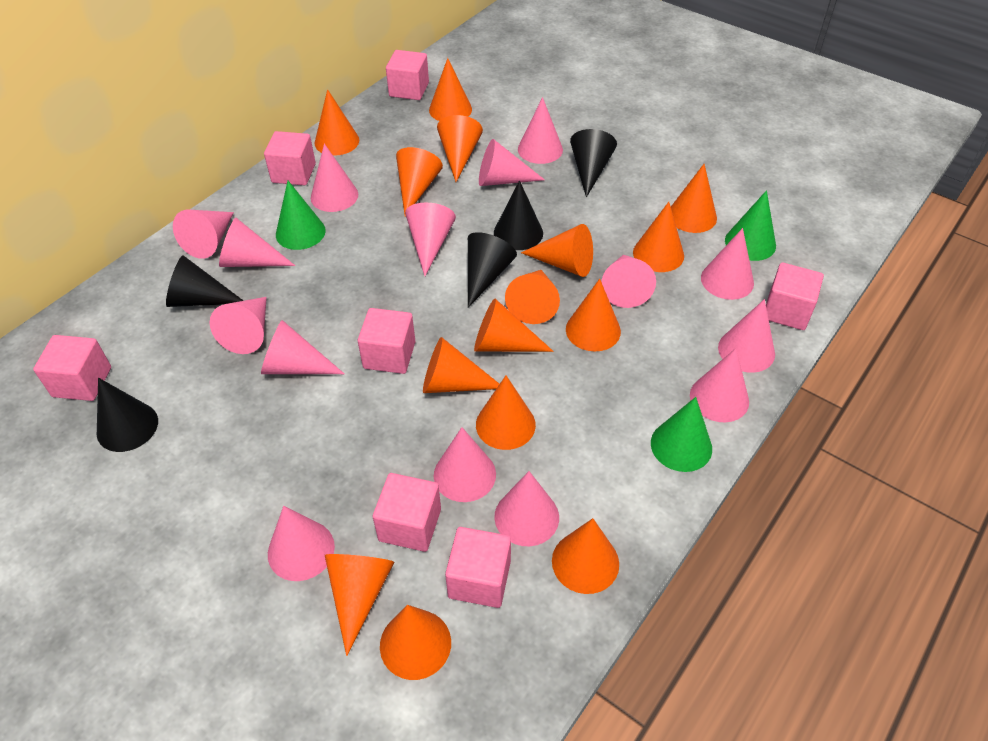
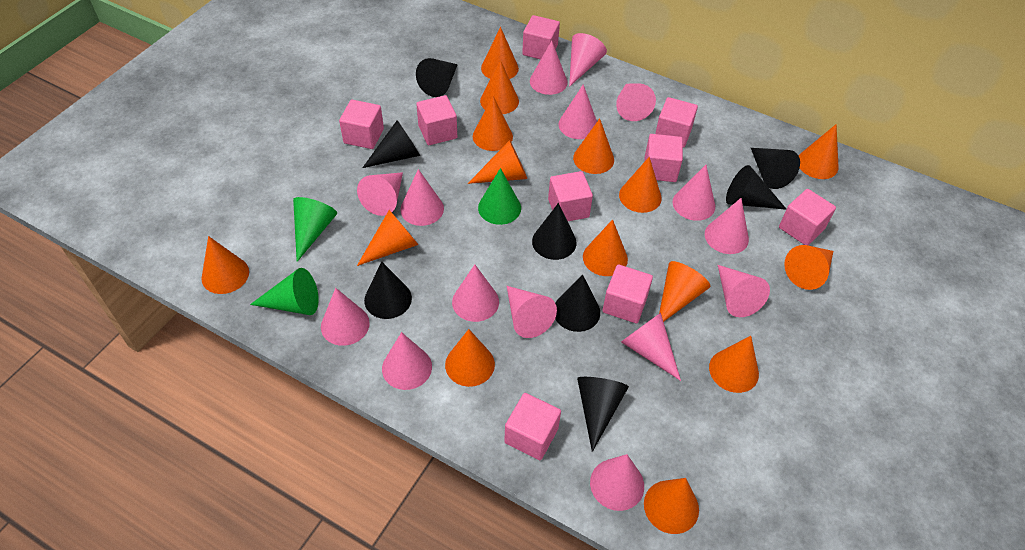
black cone: [97,378,158,452] [166,255,243,307] [468,232,517,308] [494,180,543,250] [570,129,617,197] = 5 -> [362,120,420,168] [364,261,412,319] [416,58,458,97] [532,203,577,260] [555,274,600,332] [577,377,629,452] [726,165,786,210] [751,148,800,189] = 8
pink cube: [33,335,111,401] [264,131,316,185] [358,308,415,374] [373,473,441,552] [386,50,429,100] [445,527,511,608] [766,262,824,330] = 7 -> [339,100,384,149] [416,95,457,145] [504,393,561,460] [522,15,560,59] [548,171,593,221] [603,264,653,323] [644,134,683,182] [655,97,698,147] [779,189,836,245] = 9

